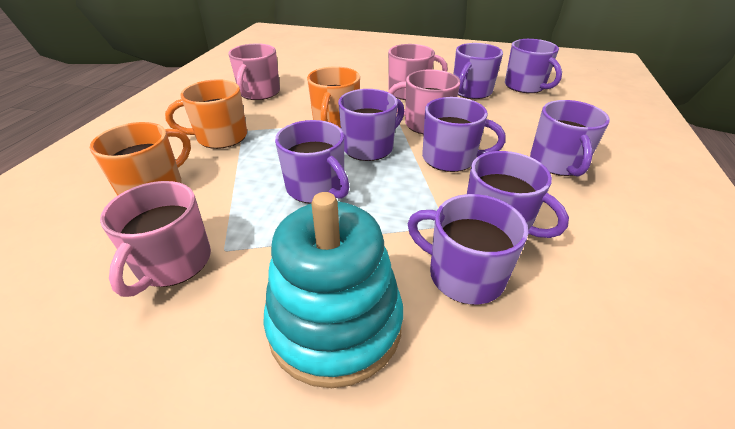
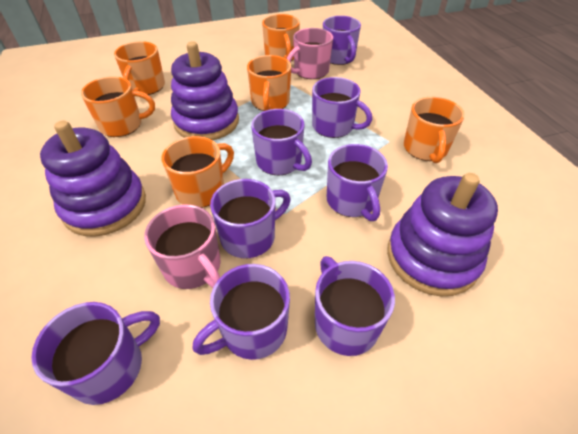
orange mug: [90,122,191,196] [165,79,247,149] [307,66,360,128] = 3 -> [81,76,155,137] [114,41,165,95] [162,136,234,208] [247,55,291,111] [262,14,300,61] [404,97,465,163] = 6
pink mug: [100,181,211,297] [228,43,280,100] [388,44,448,100] [388,70,460,134] = 4 -> [144,205,221,289] [287,28,333,79] = 2
purple stacking toy: none = 0 -> [40,121,146,237] [171,41,239,140] [387,173,498,296] = 3
turquoise stacking toy: [263,192,403,388] = 1 -> none = 0

